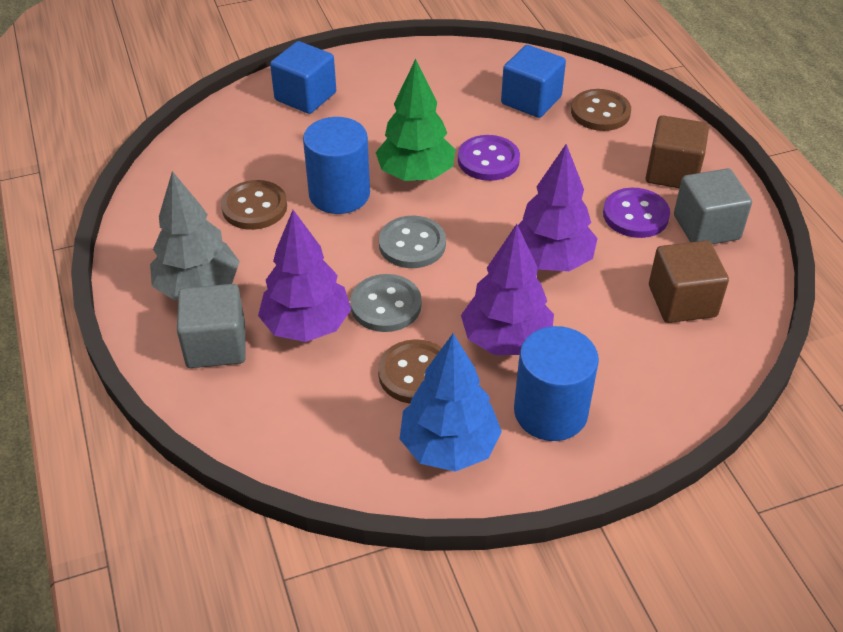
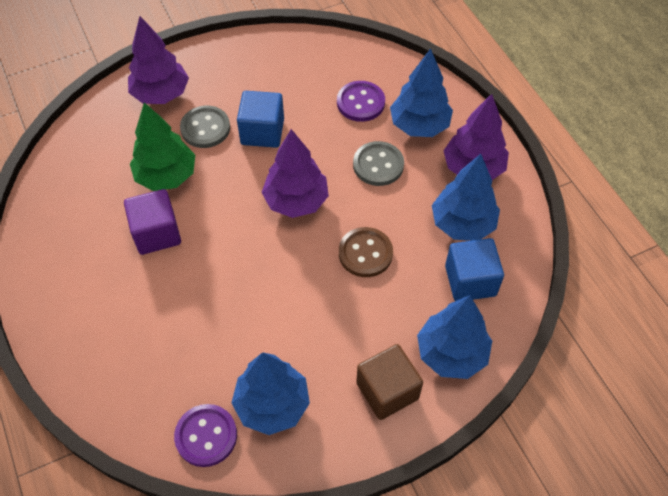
blue cylinder: [303,117,370,214] [514,326,599,441] = 2 -> none = 0
blue tree: [400,334,502,472] = 1 -> [231,352,310,435] [390,48,453,137] [417,295,492,379] [432,154,500,241] = 4
brown button: [221,180,287,230] [378,339,442,404] [571,89,631,131] = 3 -> [339,227,393,277] = 1
brown cube: [646,115,709,188] [649,241,729,323] = 2 -> [356,344,423,420] = 1
grey cube: [177,284,246,368] [674,168,752,244] = 2 -> none = 0
grey tree: [150,171,240,300] = 1 -> none = 0
purple cube: none = 0 -> [124,189,181,255] = 1

